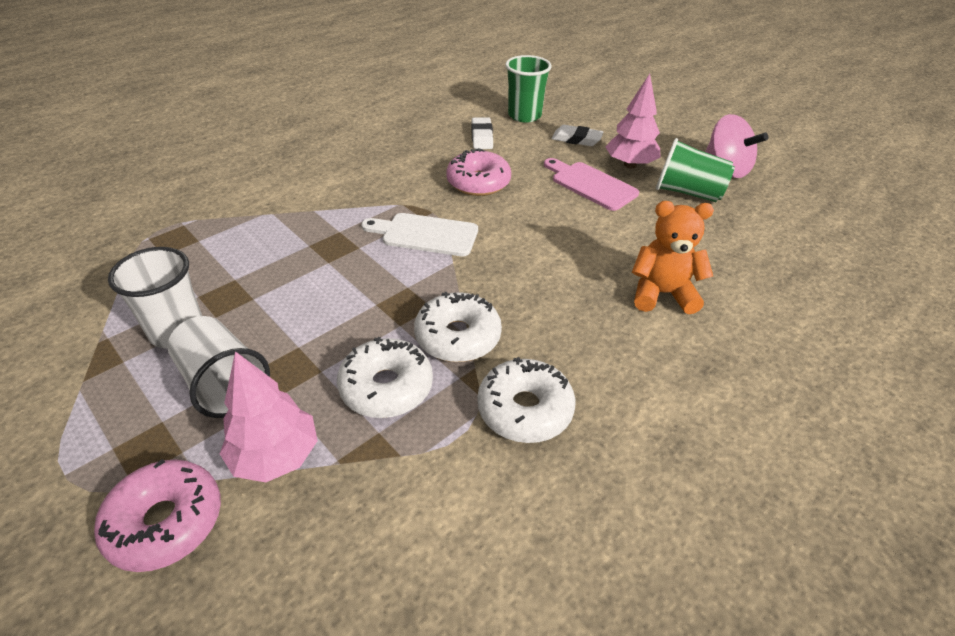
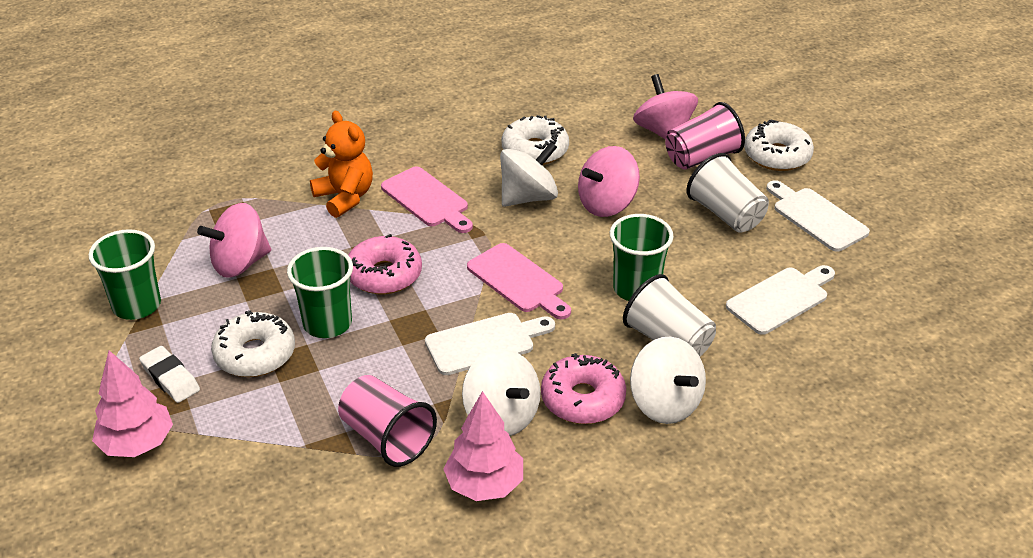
green cup: [505,55,552,122] [656,138,735,202] = 2 -> [88,229,161,320] [287,247,353,338] [610,214,674,301] = 3
pink cup: none = 0 -> [338,375,437,467] [665,102,745,170] = 2
pink cutting board: [544,158,639,211] = 1 -> [381,166,473,233] [467,243,571,319] = 2
pink spinning top: [705,114,768,178] = 1 -> [197,203,271,278] [578,146,640,217] [633,74,698,139] = 3
white cutting board: [361,213,478,256] = 1 -> [425,313,555,375] [726,265,835,335] [766,180,870,252] = 3
white eraser: [472,117,493,149] [551,125,604,146] = 2 -> [139,346,200,403] = 1
white spinning top: none = 0 -> [462,349,541,436] [500,142,558,207] [630,337,706,424] = 3

